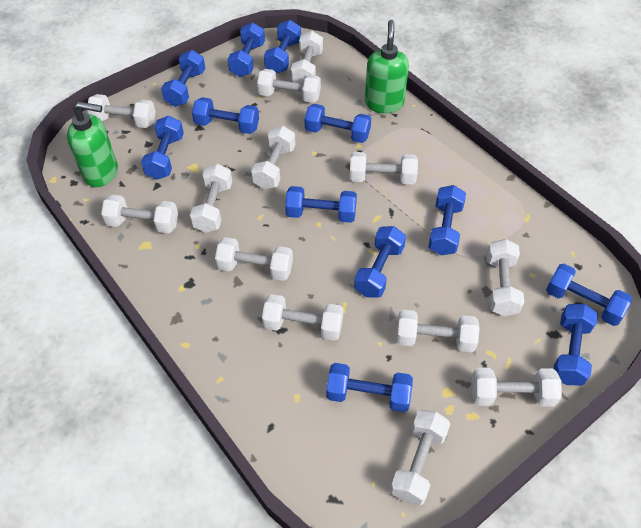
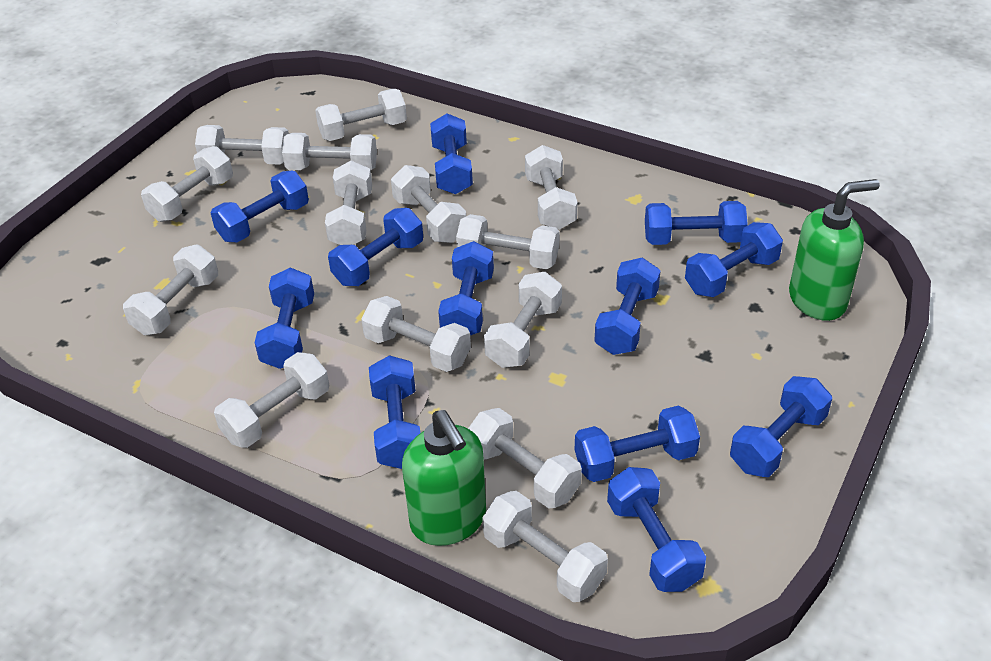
white dumbbell: [87,94,156,128] [101,195,178,234] [190,164,232,233] [215,237,293,281] [251,126,296,189] [257,69,321,103] [262,294,344,341] [291,31,323,84] [350,152,418,185] [390,410,450,506] [397,310,480,352] [471,368,562,407] [487,239,524,316] = 13 -> [123,245,218,335] [141,146,233,222] [195,125,289,165] [214,352,329,448] [282,133,377,171] [315,89,407,141] [325,161,372,245] [361,296,471,372] [391,165,466,243] [456,214,560,269] [468,408,582,509] [482,491,608,602] [484,272,562,368] [525,145,578,230] = 14

